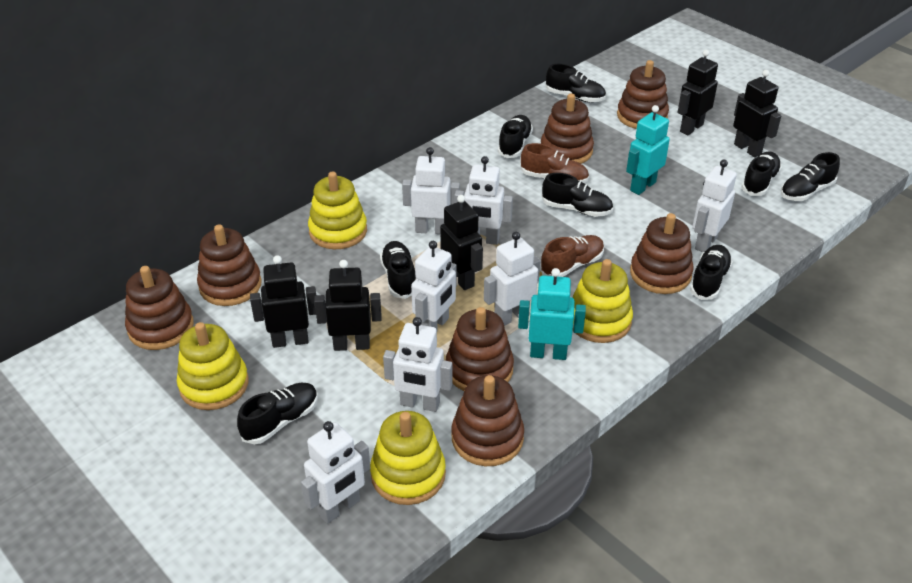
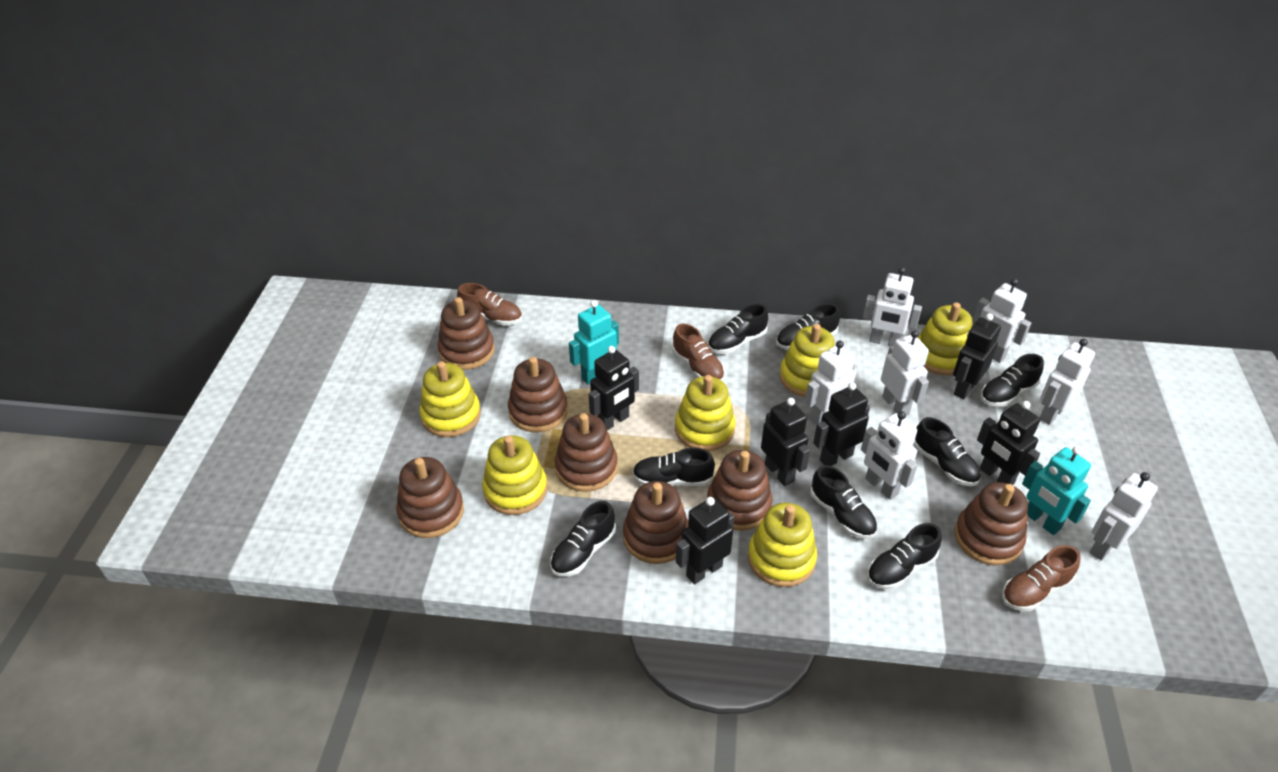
black robot: [250,255,316,348] [314,260,382,351] [440,195,483,290] [677,50,718,135] [733,70,781,157] = 5 -> [589,346,639,430] [676,497,734,584] [761,398,810,486] [813,382,870,466] [953,313,1001,399] [977,401,1040,485] = 6
brown shoe: [520,143,589,183] [540,235,604,277] = 2 -> [457,283,522,325] [672,324,725,381] [1002,545,1081,611] = 3
yellow stacking toy: [177,322,248,410] [308,171,367,249] [370,411,446,505] [572,259,633,343] = 4 -> [419,361,481,437] [482,435,547,515] [675,375,736,451] [748,503,817,587] [780,324,835,397] [918,302,973,375] = 6

